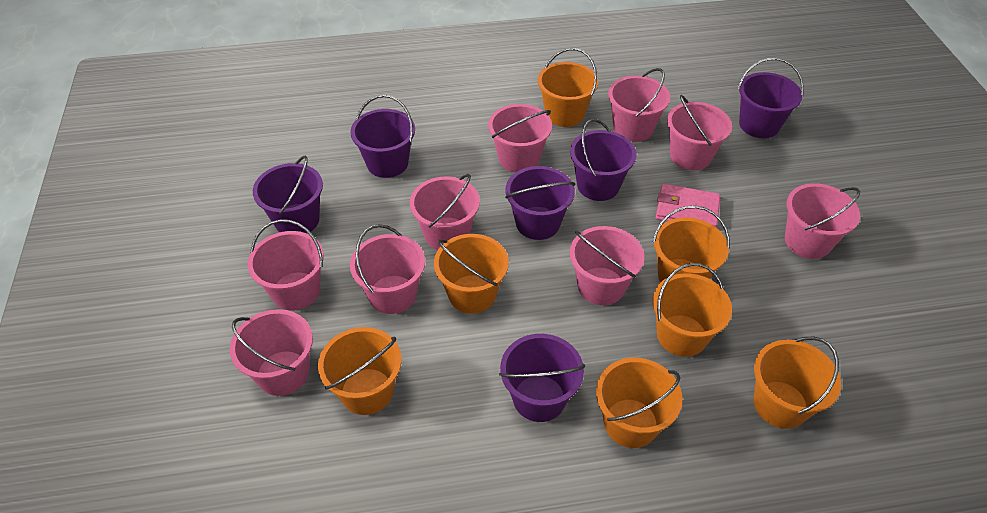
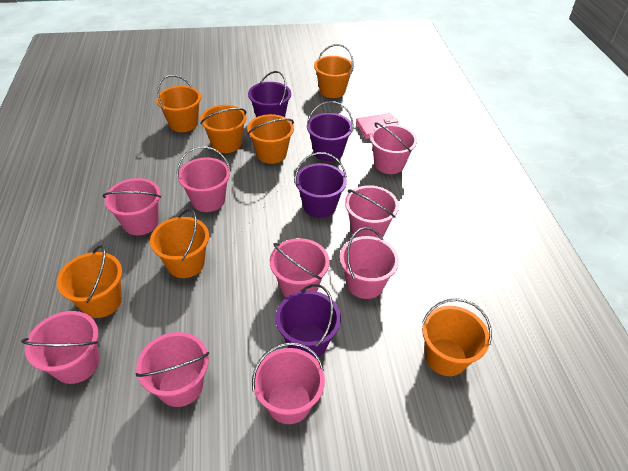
purple bucket: [253,156,323,234] [350,95,415,178] [499,334,585,422] [505,166,576,240] [570,119,637,201] [738,58,804,138] = 6 -> [248,71,291,117] [276,284,341,358] [295,152,347,218] [307,101,354,162] = 4

